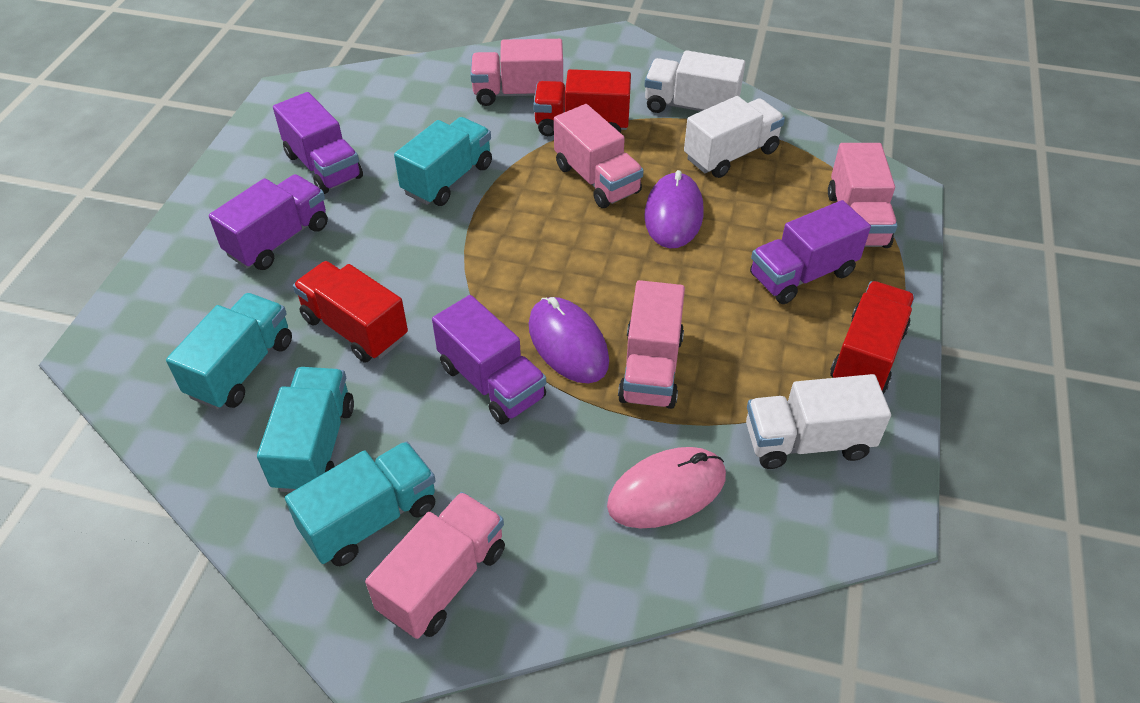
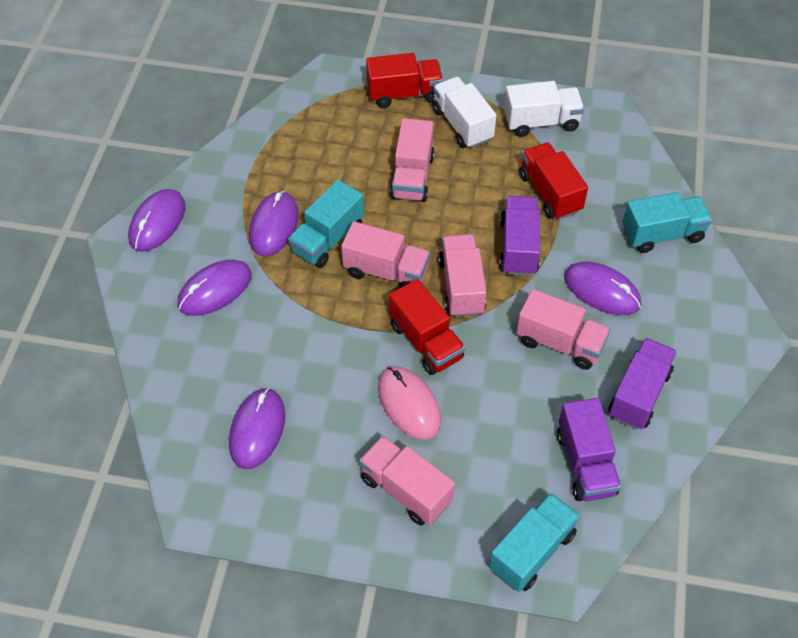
purple mouse: [529,297,609,383] [644,170,704,248] = 2 -> [128,189,185,252] [178,260,251,316] [229,388,285,469] [249,191,299,256] [564,261,641,315] = 5
purple truck: [209,174,328,270] [273,92,363,194] [432,295,546,424] [750,200,871,304] = 4 -> [499,196,540,276] [557,398,621,501] [608,338,677,430] = 3
turquoise truck: [166,293,292,410] [257,367,354,492] [285,441,436,566] [394,117,492,206] = 4 -> [288,180,364,268] [489,493,580,592] [622,192,712,253] = 3
white truck: [644,50,745,113] [684,96,785,178] [746,374,891,469] = 3 -> [432,77,496,149] [504,81,584,137] = 2

